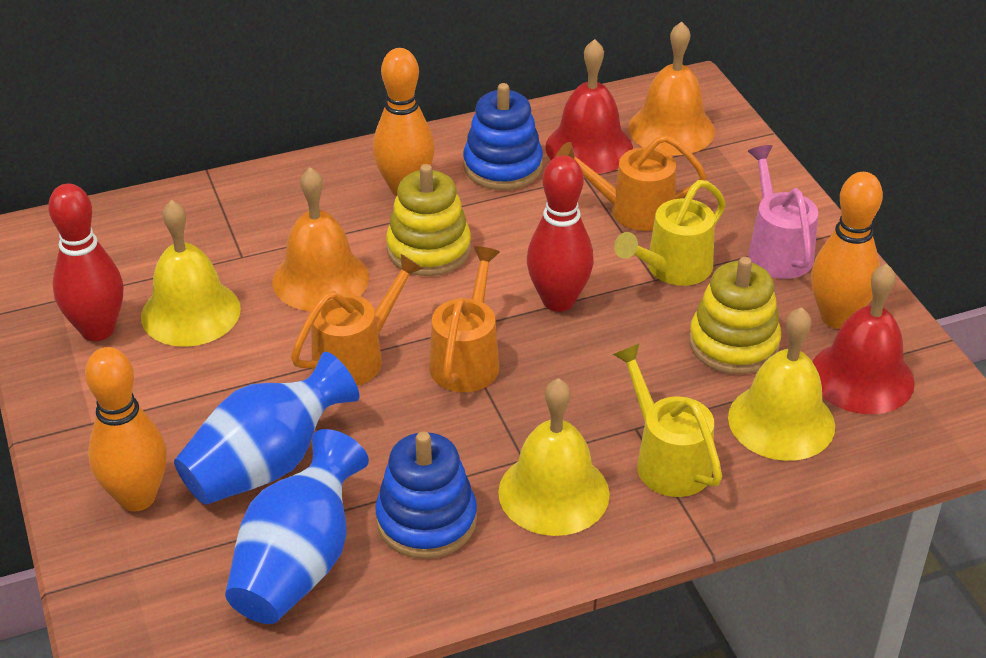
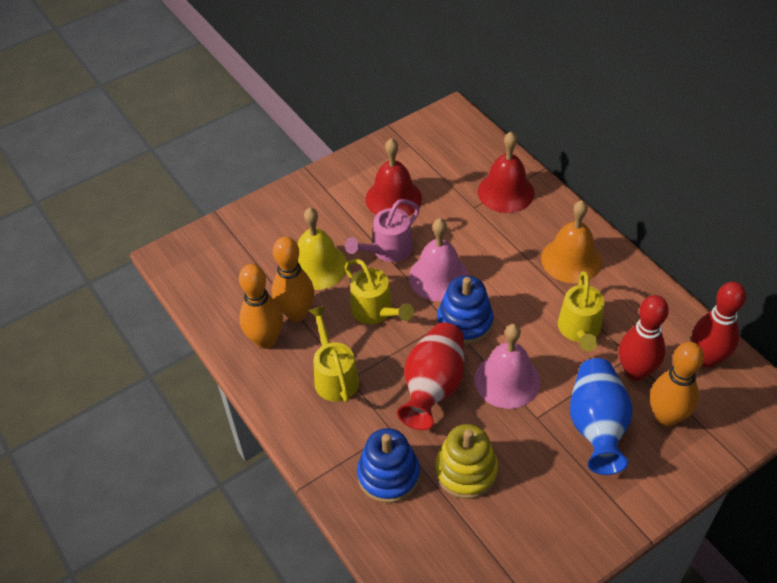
blue vase: [174,352,359,505] [225,429,369,624] = 2 -> [570,358,633,475] = 1
orange bell: [272,167,369,311] [628,21,715,155] = 2 -> [541,200,602,283] = 1
orange watering can: [291,254,424,386] [429,246,500,392] [556,135,707,231] = 3 -> none = 0
pink bell: none = 0 -> [409,218,469,301] [474,324,540,409] = 2
red vase: none = 0 -> [397,322,464,430] = 1
yellow bell: [141,200,241,347] [498,378,610,536] [728,307,835,461] = 3 -> [297,208,347,290] = 1
yellow stacking toy: [386,164,471,276] [689,257,781,374] = 2 -> [435,424,498,499] = 1
yellow watering can: [613,343,722,497] [614,180,726,286] = 2 -> [308,306,359,402] [345,259,414,324] [558,271,605,351] = 3

